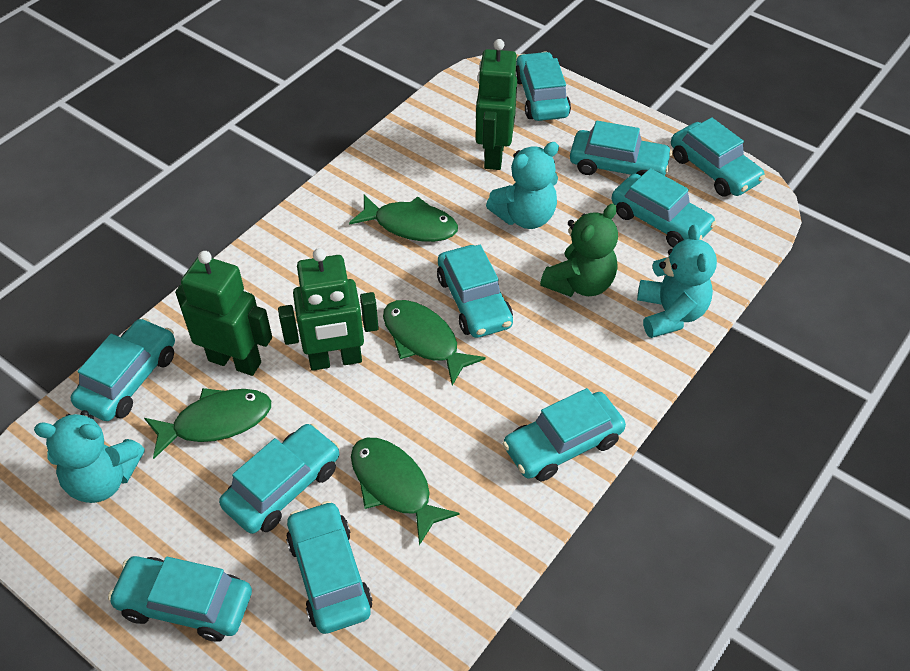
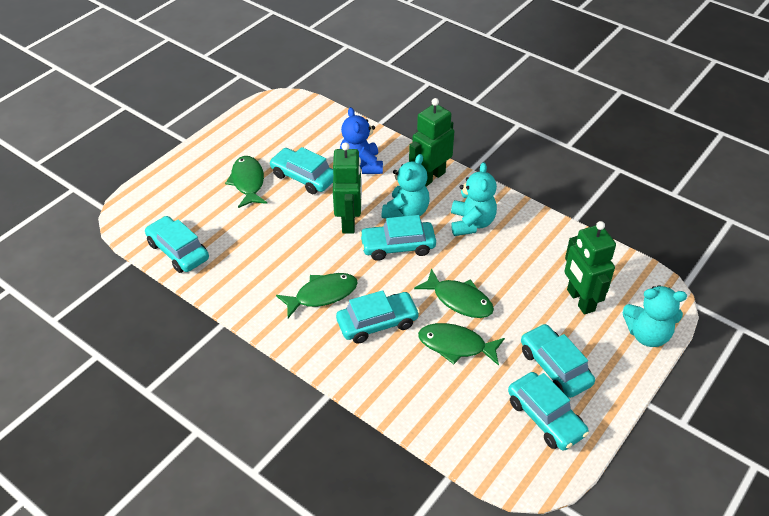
blue teddy bear: none = 0 -> [340,107,383,174] = 1
green teddy bear: [540,204,618,297] = 1 -> none = 0
turquoise car: [71,318,175,421] [108,556,252,642] [219,423,339,534] [286,501,373,634] [437,245,513,338] [502,388,626,481] [516,52,571,121] [570,121,672,176] [612,168,716,248] [671,117,765,197] = 10 -> [145,216,209,273] [269,147,333,194] [336,290,420,344] [360,215,436,261] [508,372,589,451] [521,324,595,398] = 6

